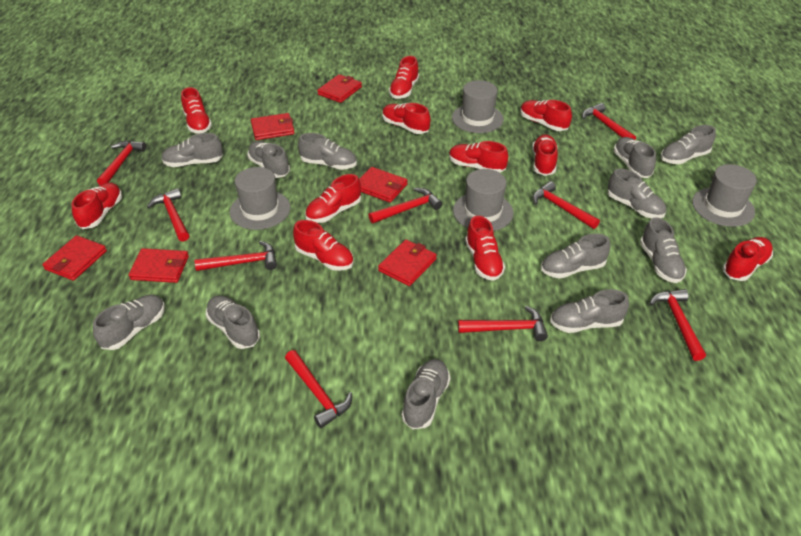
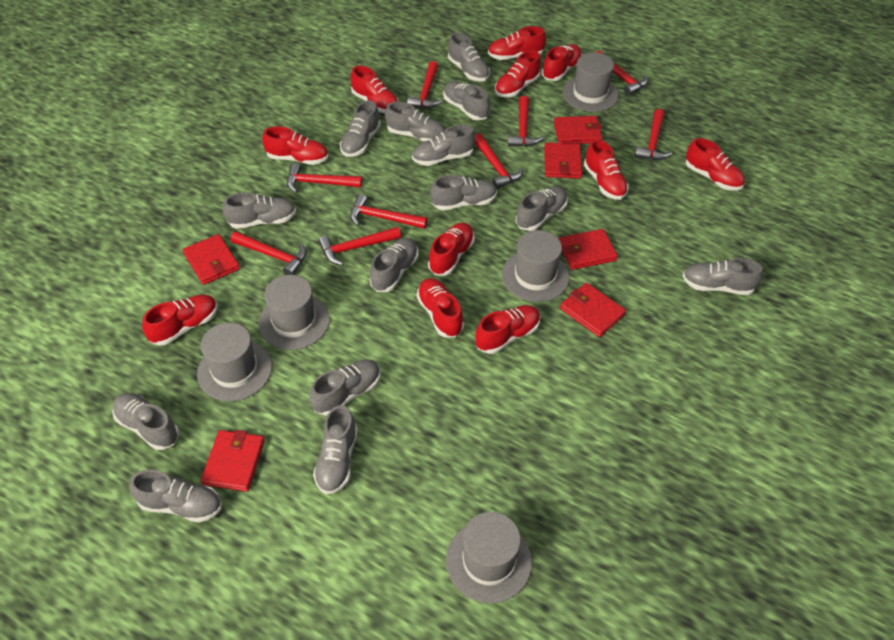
grey hat: [230,167,290,230] [452,80,504,133] [453,169,514,231] [692,164,757,227] = 4 -> [197,323,272,401] [258,275,330,350] [446,512,532,603] [502,230,569,302] [562,52,619,112] = 5
grey shoe: [93,295,165,350] [161,133,223,167] [206,295,260,349] [247,141,290,178] [298,133,357,170] [402,359,450,429] [541,234,610,279] [550,289,629,333] [608,169,666,218] [613,137,656,178] [640,218,687,283] [661,125,716,164] = 12 -> [112,393,179,450] [130,470,222,523] [223,192,296,229] [310,359,381,416] [313,405,358,494] [340,100,381,157] [370,238,418,292] [385,102,445,141] [412,125,475,166] [430,175,497,210] [443,81,490,120] [448,33,490,82] [516,186,568,231] [683,258,763,295] = 14

